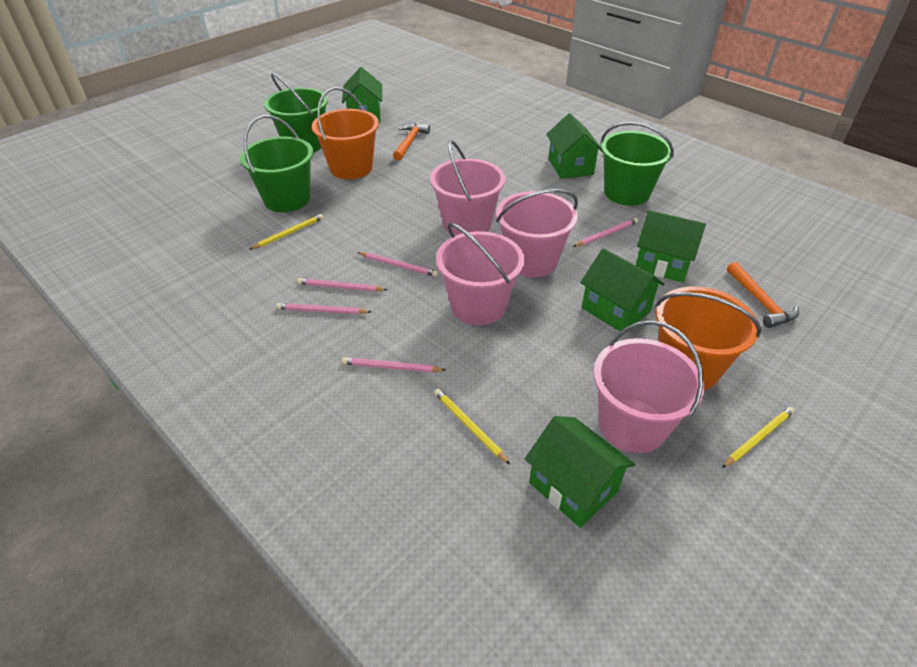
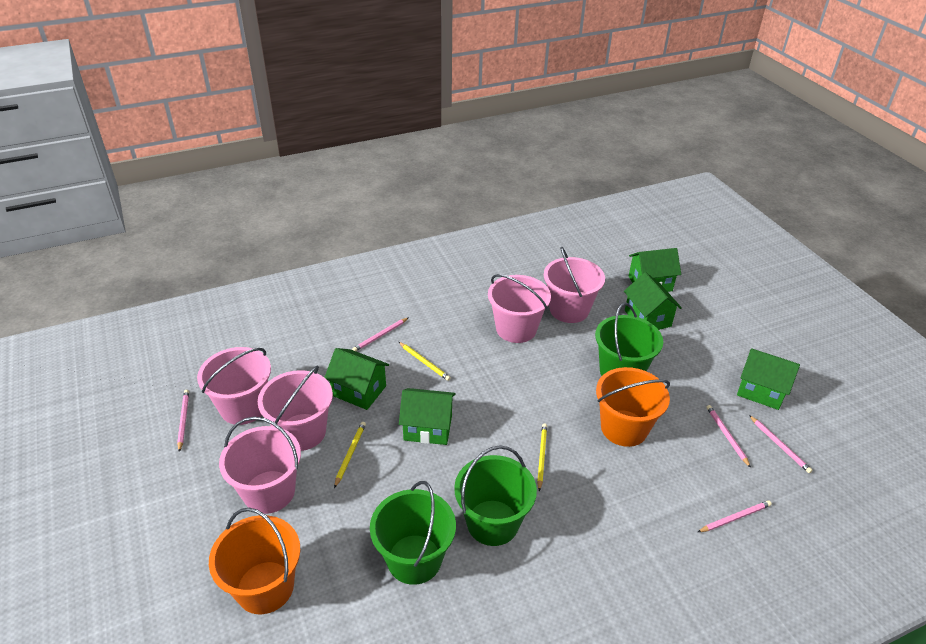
orange hammer: [393,123,430,160] [727,262,799,328] = 2 -> none = 0
pink bucket: [430,140,505,236] [436,223,525,325] [496,189,578,278] [593,320,705,453] = 4 -> [197,347,271,425] [219,417,301,514] [258,366,333,451] [488,274,551,343] [544,247,605,323] = 5

